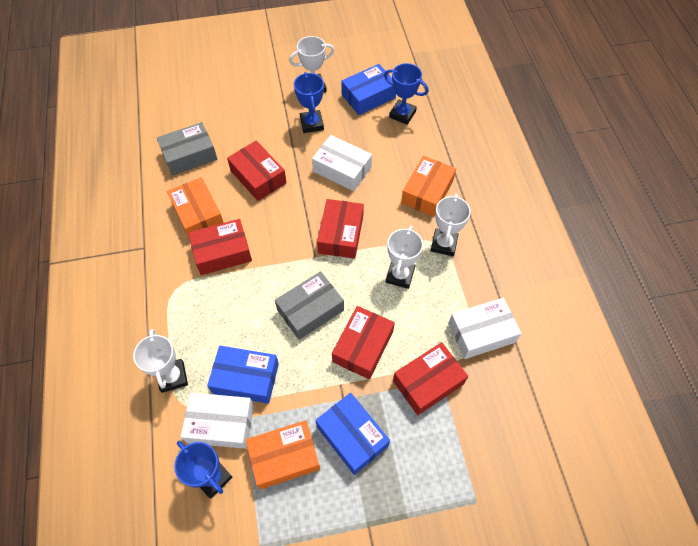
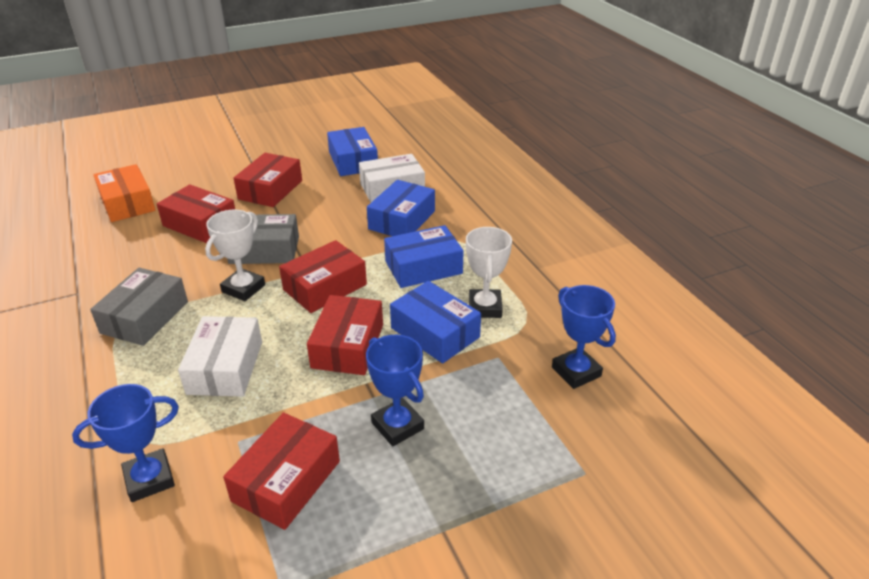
blue box: [207,346,279,404] [315,393,390,475] [341,64,396,115] = 3 -> [327,127,378,176] [367,180,435,236] [384,225,464,288] [390,281,481,364] = 4
orange box: [167,177,224,239] [246,420,320,490] [401,156,456,217] = 3 -> [93,164,156,222] = 1
white box: [181,393,254,449] [312,135,372,191] [448,298,522,359] = 3 -> [178,316,262,397] [359,154,425,202] = 2
white trophy: [133,329,188,393] [289,36,335,93] [386,226,423,289] [431,194,471,256] = 4 -> [205,210,265,301] [466,227,512,318] = 2

